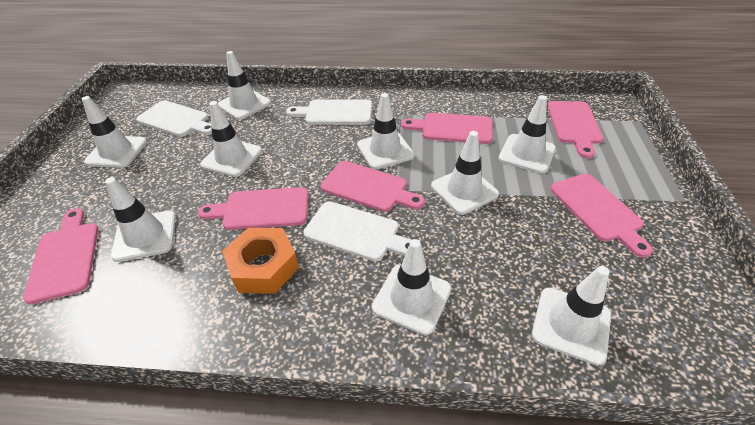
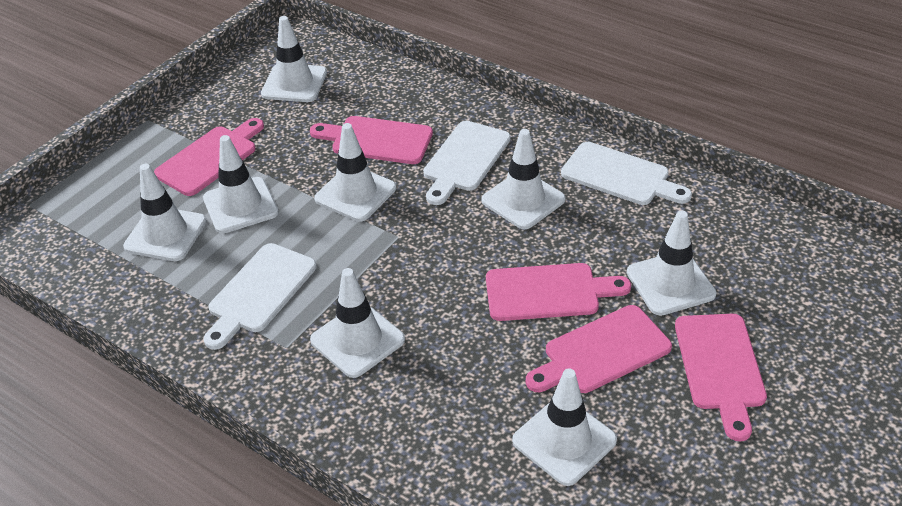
orange nut: [222,228,299,294] = 1 -> none = 0
pink cutting board: [23,208,99,304] [198,187,308,230] [321,161,425,212] [401,113,493,144] [547,101,604,158] [550,174,653,258] = 6 -> [154,118,264,196] [310,116,433,164] [486,263,631,321] [526,305,672,393] [675,314,767,441] = 5
white traffic cone: [82,96,147,168] [105,177,176,262] [200,101,262,177] [218,51,271,120] [357,93,415,170] [372,239,451,335] [431,131,499,215] [498,95,556,174] [532,266,611,366] = 9 -> [123,164,207,261] [203,135,279,233] [261,16,327,102] [310,268,405,378] [314,123,396,222] [481,129,566,229] [512,368,617,486] [627,211,716,316] = 8

